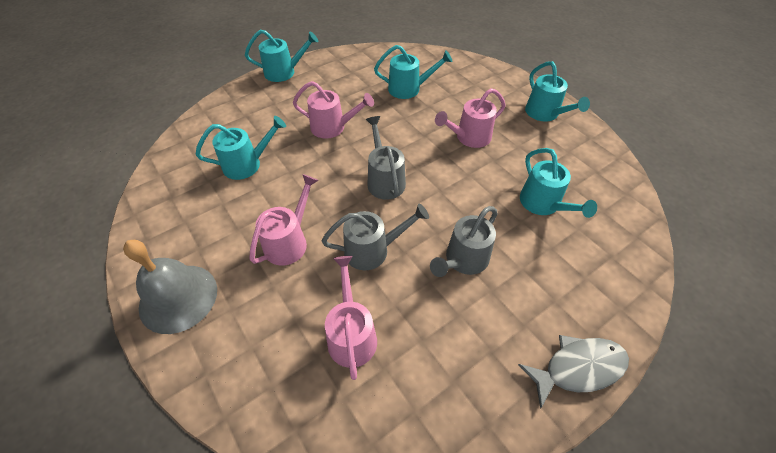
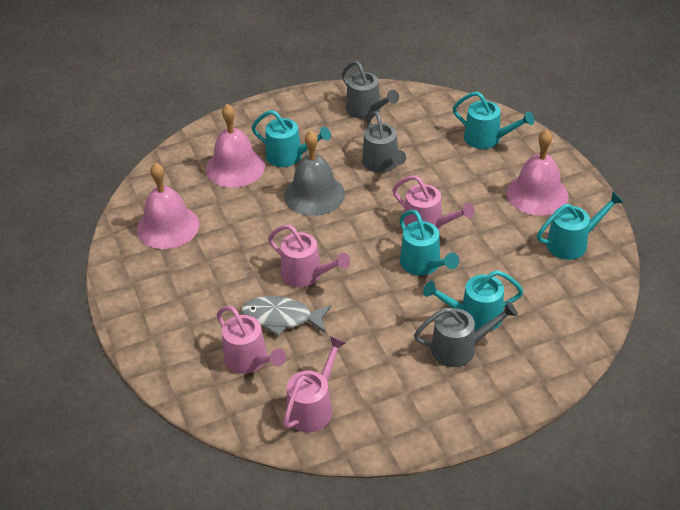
pink bell: none = 0 -> [137,163,200,249] [206,104,265,188] [507,129,568,216] = 3

